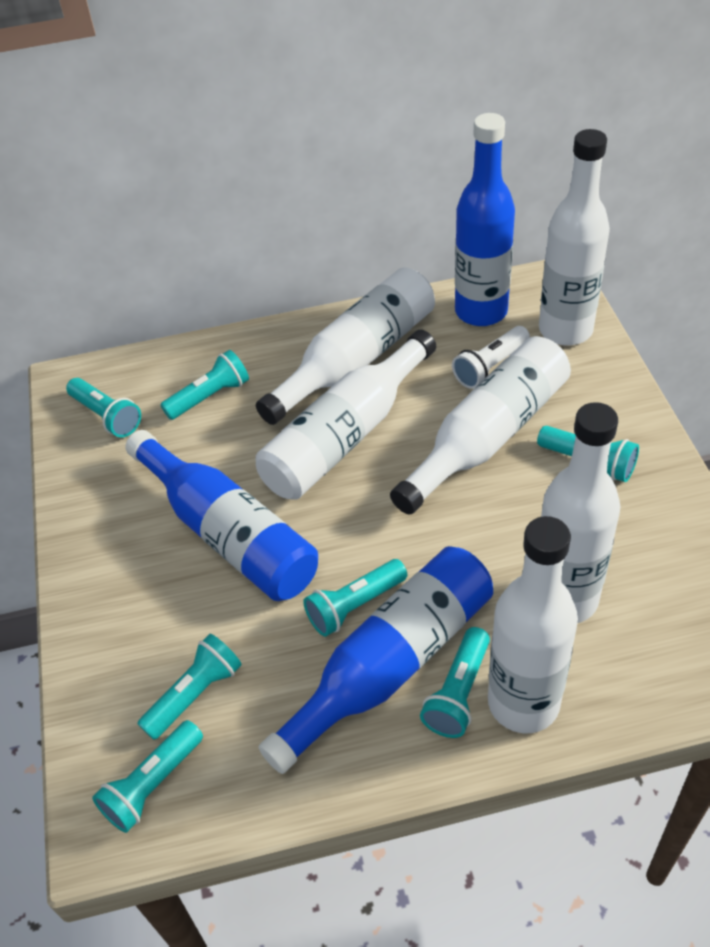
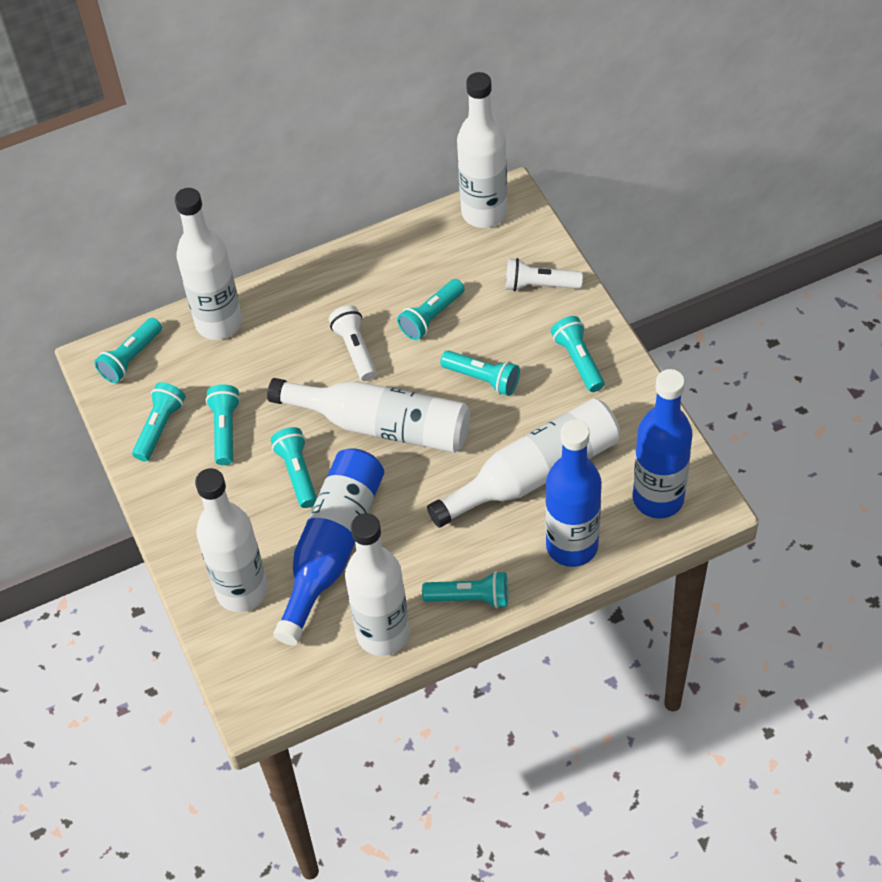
turquoise flashlight: [66,378,141,438] [92,720,203,833] [137,634,242,740] [160,350,249,420] [303,559,407,637] [420,627,490,738] [537,426,639,482] = 7 -> [94,318,162,383] [132,382,186,461] [205,384,240,465] [271,427,317,508] [397,279,465,340] [422,571,508,608] [440,350,520,396] [551,316,605,392] = 8
white flashlight: [452,326,530,389] = 1 -> [329,305,377,381] [506,258,583,291] = 2

